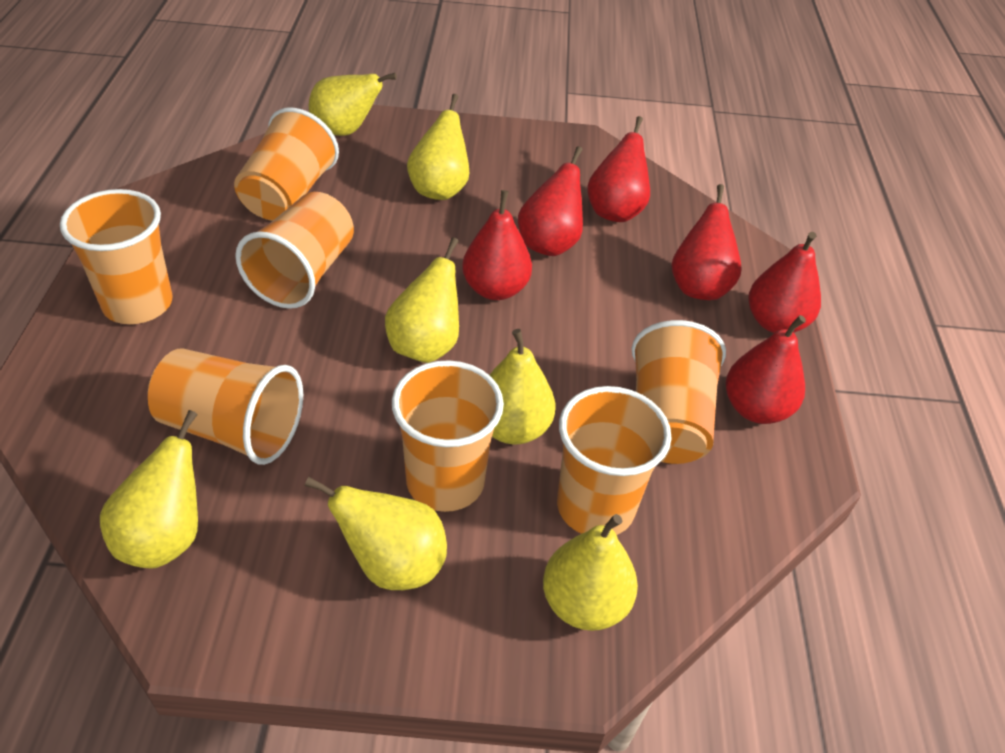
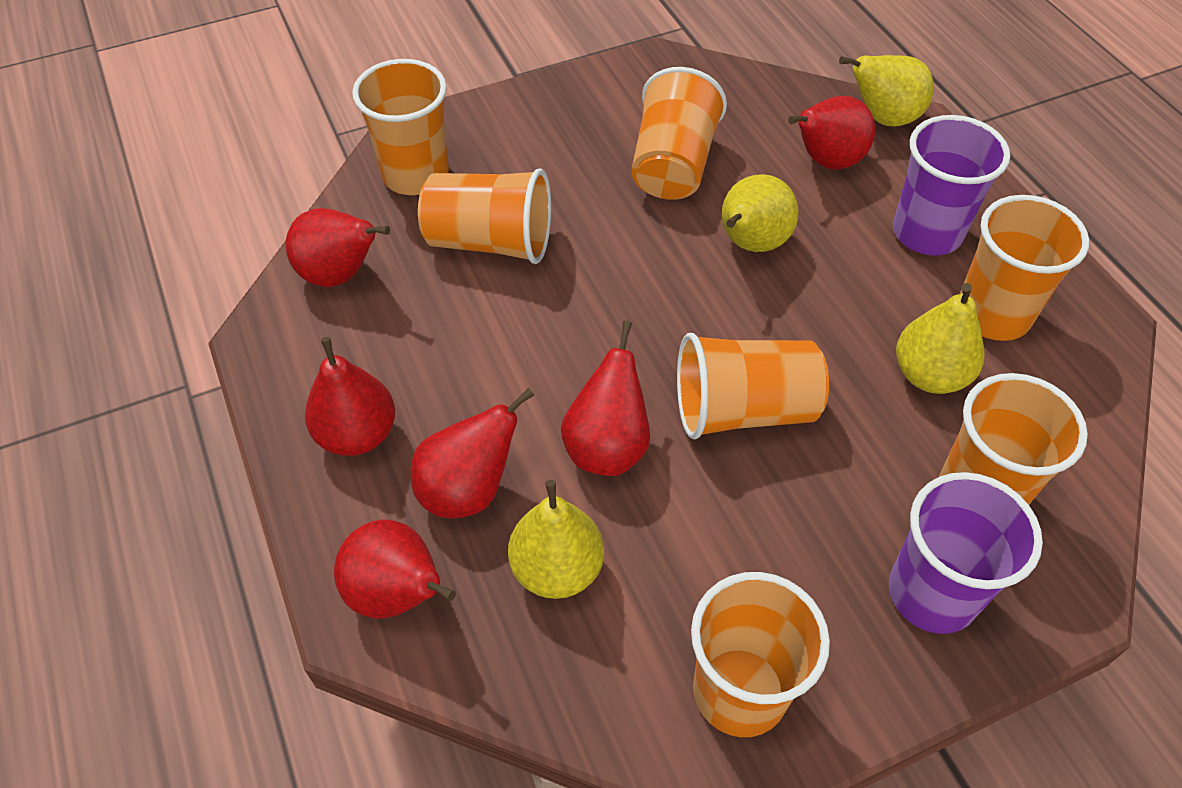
purple cup: none = 0 -> [889,472,1043,634] [893,115,1010,256] = 2
yellow pear: [100,410,198,568] [305,477,447,590] [309,73,397,136] [385,237,459,363] [407,94,469,200] [490,329,555,444] [543,514,638,631] = 7 -> [508,480,604,599] [722,174,799,252] [839,55,934,127] [896,283,985,394] = 4

